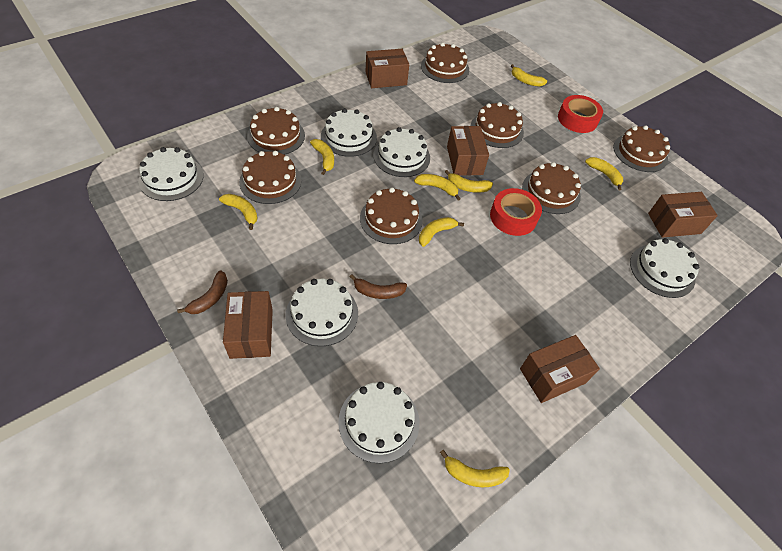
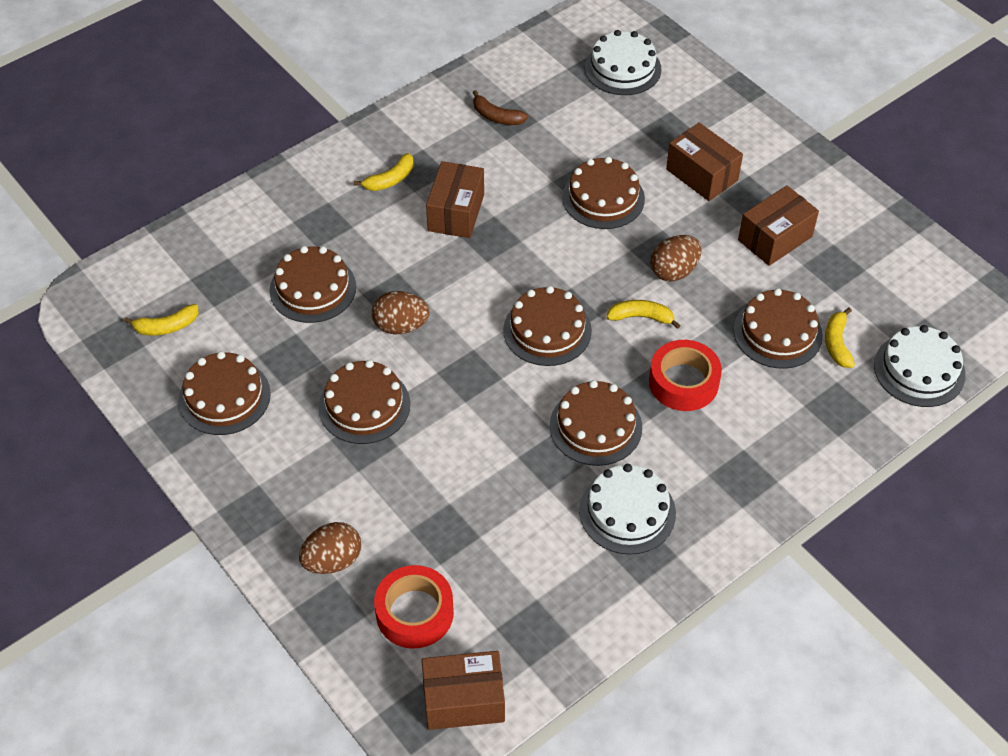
brown banana: [177,270,228,314] [350,274,407,299] = 2 -> [473,90,529,125] = 1
brown box: [223,291,273,359] [366,49,409,88] [447,126,489,176] [520,335,600,403] [648,192,718,238] = 5 -> [422,651,505,730] [426,161,484,238] [666,123,743,201] [738,185,819,266] = 4
brown egg: none = 0 -> [299,522,361,574] [372,291,430,334] [651,235,702,282] = 3
white cake: [138,147,203,201] [286,279,358,346] [321,108,377,157] [338,382,419,463] [373,127,430,177] [630,238,699,298] = 6 -> [579,464,676,555] [585,30,662,95] [874,325,966,407] = 3
yellow banana: [219,194,257,230] [310,139,334,175] [414,174,460,201] [419,217,464,247] [440,450,510,487] [445,170,493,193] [511,64,547,86] [585,157,623,190] = 8 -> [124,304,199,336] [354,153,413,191] [606,300,680,329] [825,308,855,368] = 4

